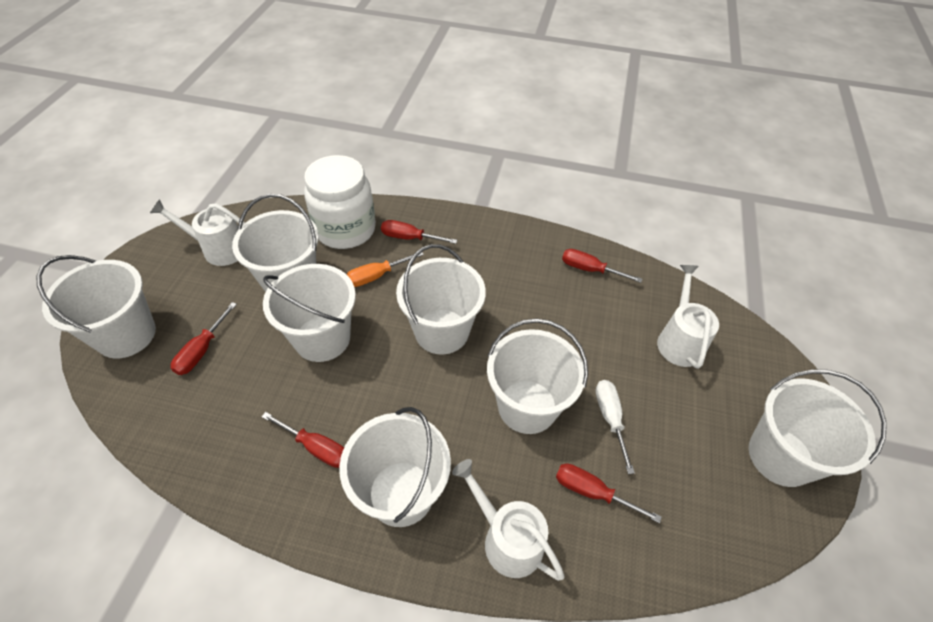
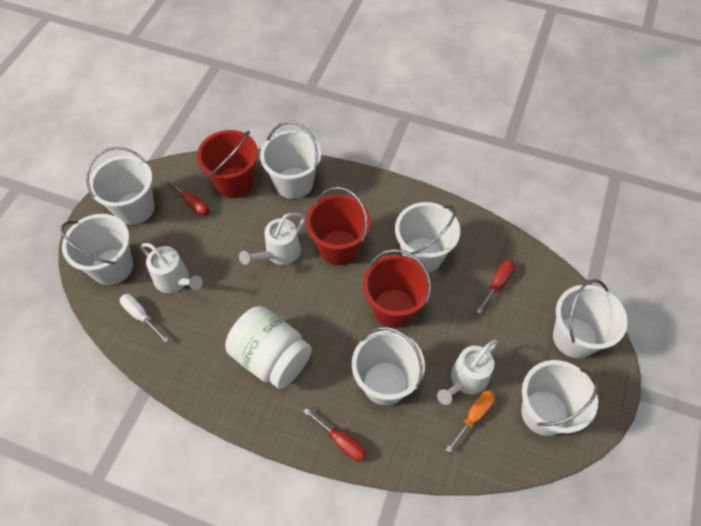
red bucket: none = 0 -> [197,130,258,198] [306,187,371,265] [363,249,431,328] = 3
red screwdriver: [171,302,237,375] [261,412,344,468] [381,220,457,244] [556,463,662,523] [562,249,642,283] = 5 -> [163,177,210,216] [303,408,367,462] [476,260,515,314] = 3

